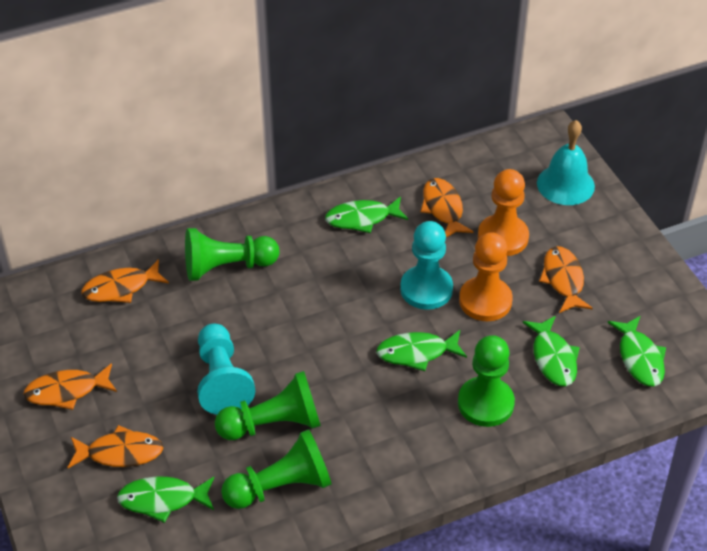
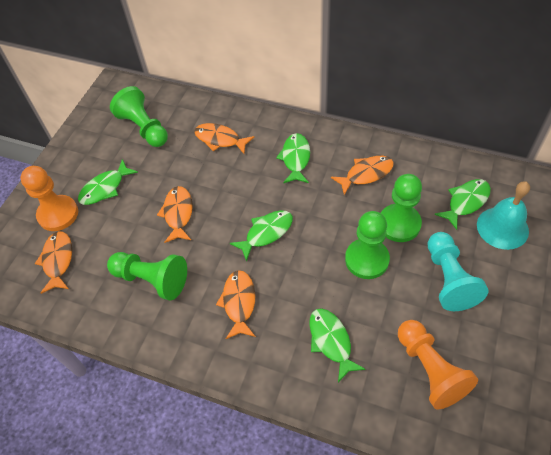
turquoise pawn: [197,323,255,415] [400,221,453,310] = 2 -> [428,232,488,311] = 1

